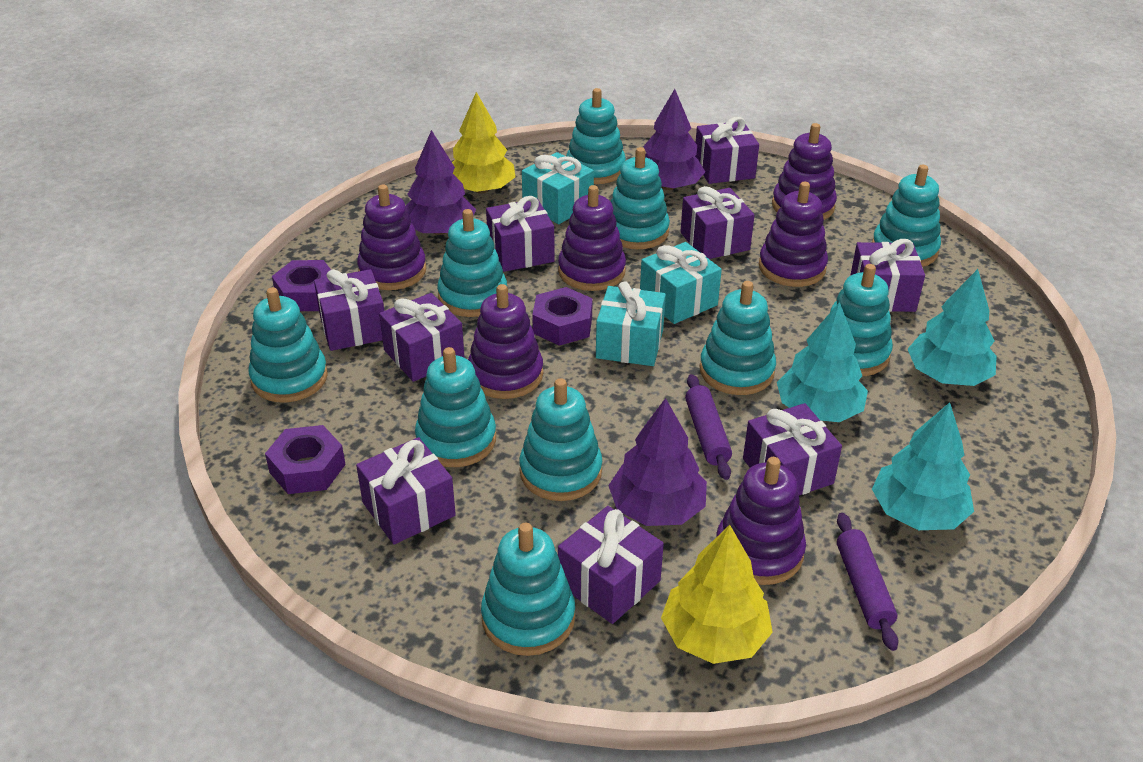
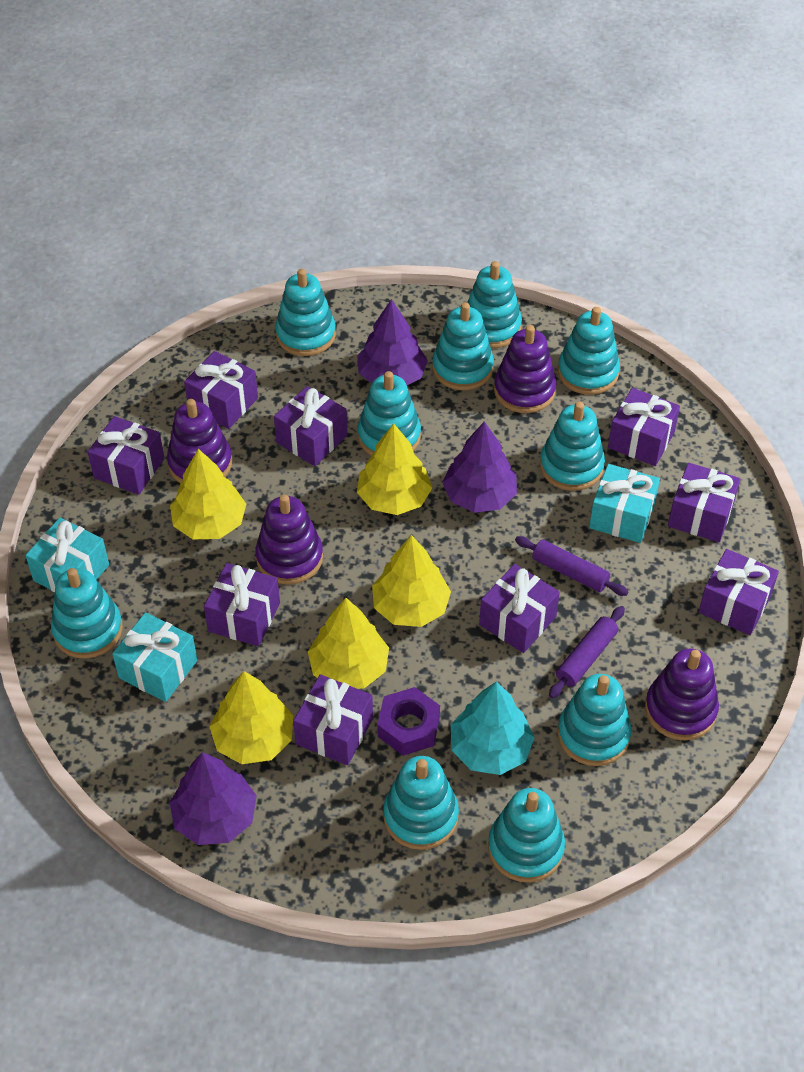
purple nut: [265,425,346,494] [272,260,331,311] [532,287,593,346] = 3 -> [377,687,440,756] = 1
purple stacking toy: [357,184,426,290] [468,284,543,399] [558,185,626,291] [716,457,806,585] [759,182,828,287] [772,123,837,220] = 6 -> [167,399,232,483] [255,494,323,584] [494,325,556,413] [645,649,719,741] = 4
turquoise tree: [777,302,868,422] [872,402,974,530] [908,269,997,386] = 3 -> [451,681,535,775] = 1
yellow tree: [452,92,515,194] [661,525,773,664] = 2 -> [170,449,246,539] [209,671,293,764] [308,598,389,689] [357,423,432,515] [372,535,451,627] = 5

